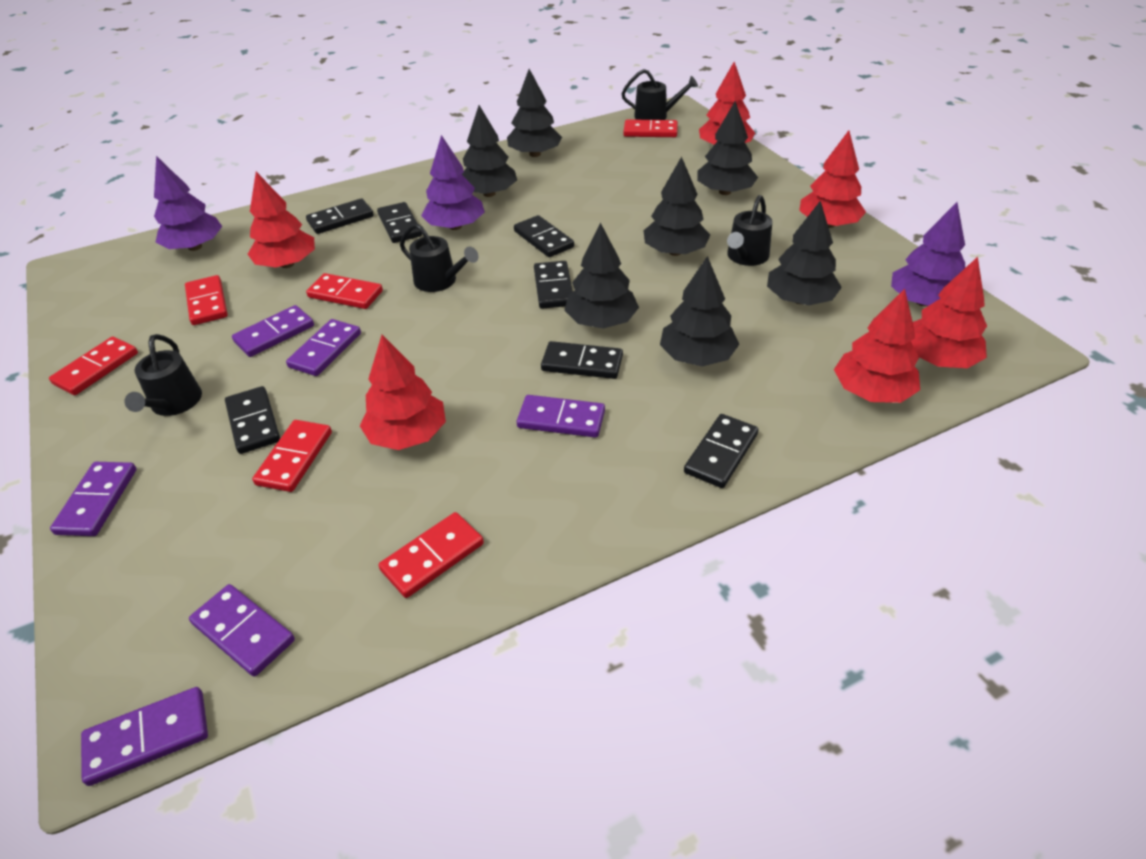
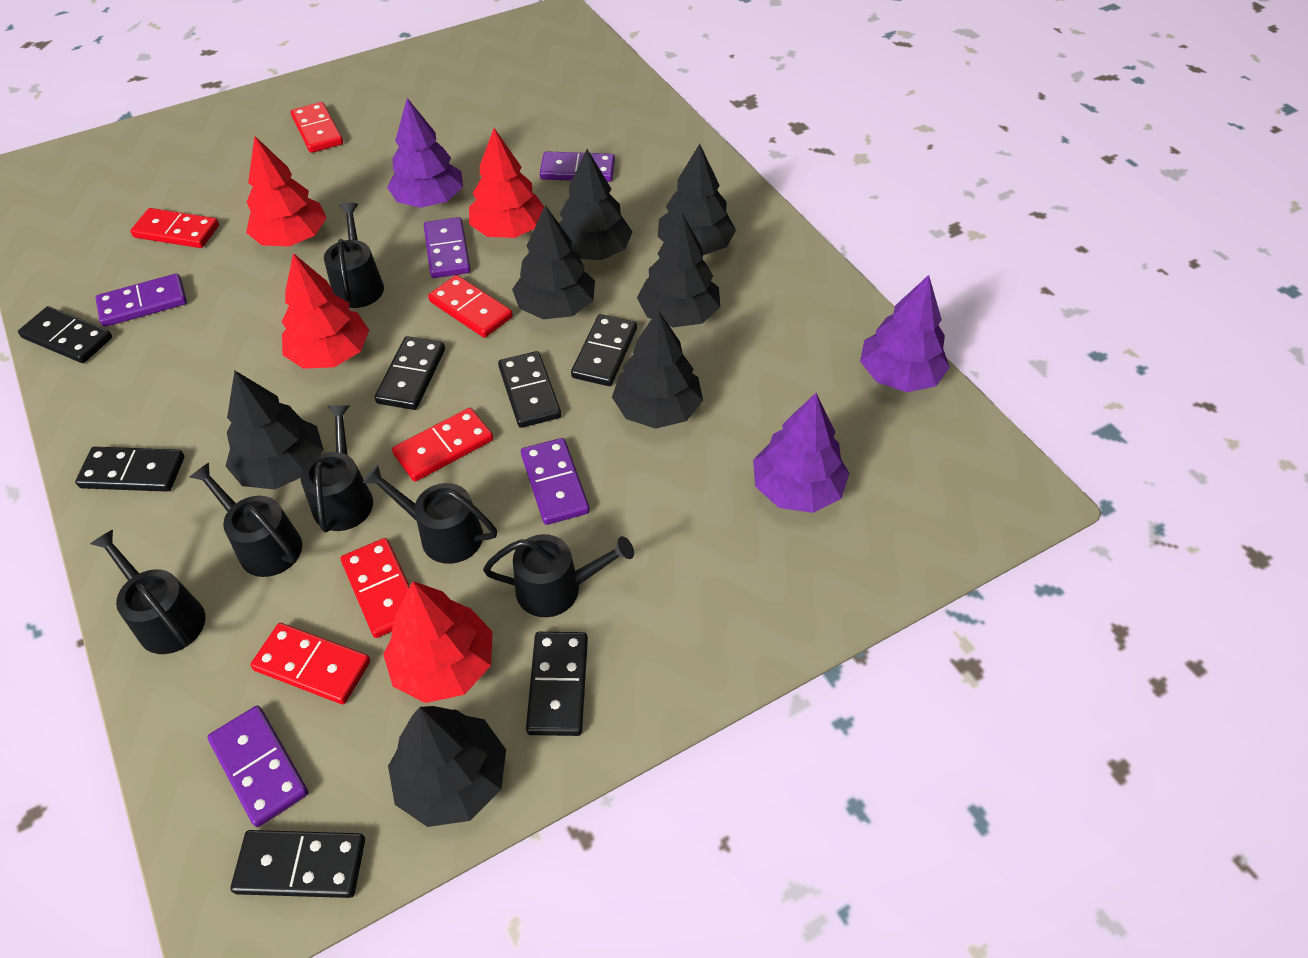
black watering can: [125,334,202,416] [400,223,479,292] [621,69,698,120] [727,195,772,266] = 4 -> [90,530,206,654] [190,463,302,577] [301,405,373,533] [324,203,384,308] [363,465,497,564] [483,534,634,617] = 6
purple domino: [50,462,137,536] [81,687,208,786] [189,584,295,677] [232,305,314,357] [286,319,361,376] [517,395,605,438] = 6 -> [95,274,187,327] [208,706,308,827] [424,217,471,278] [521,438,590,525] [540,151,615,182] = 5
red tree: [248,172,315,268] [360,335,446,450] [699,62,755,145] [799,130,866,228] [834,289,920,403] [911,257,987,368] = 6 -> [246,136,326,246] [282,253,369,369] [383,581,493,703] [469,128,544,238] = 4

